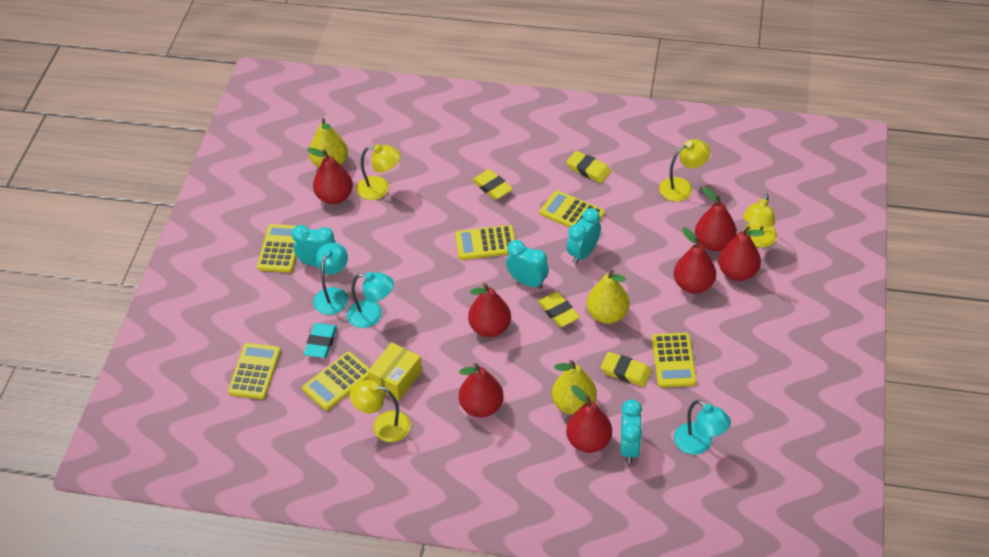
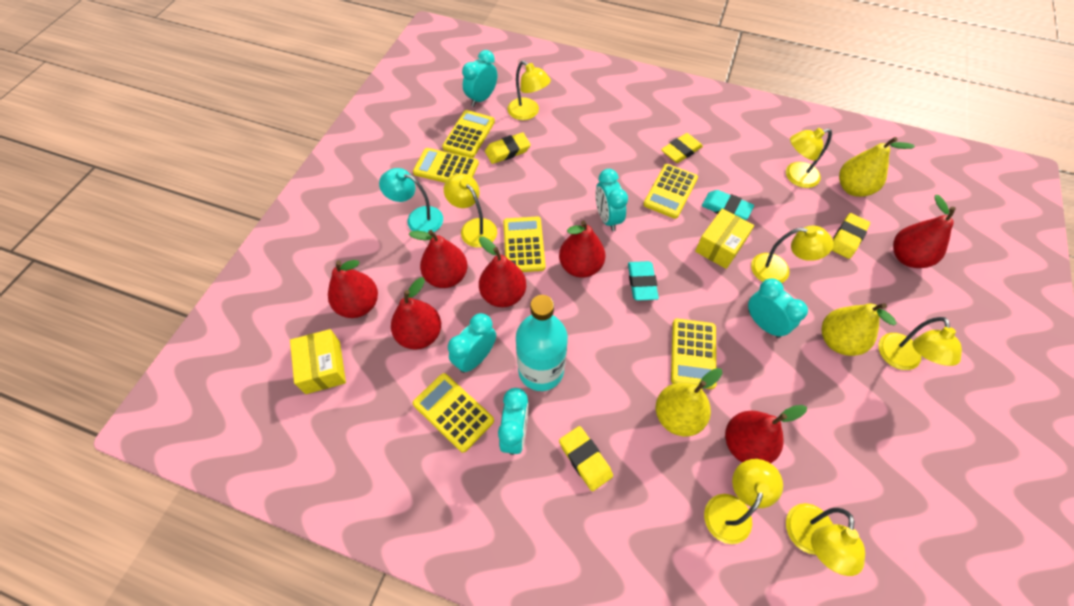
turquoise bottle: none = 0 -> [516,295,568,391] = 1
turquoise clock: [292,225,336,267] [506,240,549,289] [567,208,601,264] [621,399,642,463] = 4 -> [448,313,496,373] [462,50,497,107] [498,388,529,455] [595,169,628,231] [748,278,808,338] = 5
turquoise eraser: [304,323,337,358] = 1 -> [628,261,659,301] [702,190,754,220] = 2
turquoise lamp: [313,242,348,315] [347,272,394,328] [674,400,731,455] = 3 -> [379,168,443,233] = 1
yellow box: [368,342,422,401] = 1 -> [290,329,346,394] [695,208,754,269] = 2
yellow lamp: [350,380,411,442] [356,144,401,200] [659,139,710,202] [743,194,777,248] = 4 -> [444,173,497,248] [507,61,551,120] [704,459,783,544] [751,226,834,283] [786,128,832,188] [786,503,865,576] [878,317,962,370] = 7

